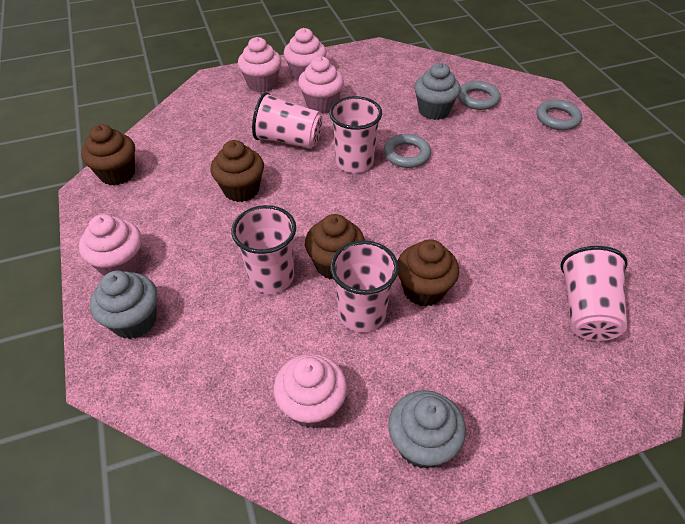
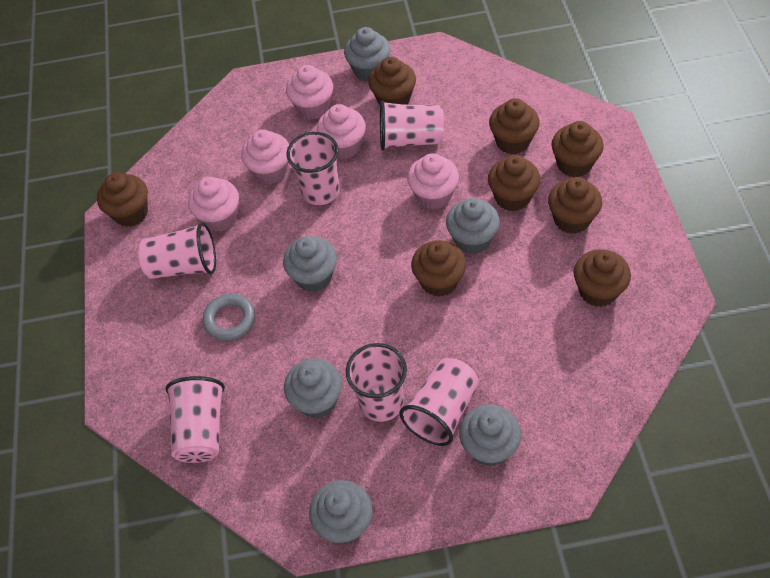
brown cupcake: [81,124,135,186] [210,140,264,202] [305,214,365,279] [398,239,459,306] = 4 -> [97,172,148,227] [368,57,416,105] [411,240,466,297] [488,155,540,211] [489,98,540,154] [548,177,602,234] [551,121,603,177] [574,249,631,307] = 8
grey cupcake: [90,271,157,339] [388,390,466,469] [414,63,461,120] = 3 -> [283,236,337,292] [284,359,342,418] [309,480,373,544] [344,27,390,82] [446,198,500,254] [459,404,521,467] = 6
grey ring: [384,134,431,168] [458,81,501,110] [537,99,582,130] = 3 -> [203,294,255,341] = 1
pink cup: [231,205,296,294] [252,92,323,149] [329,96,382,173] [330,240,399,332] [560,246,628,341] = 5 -> [138,222,216,279] [165,376,225,463] [286,132,340,205] [346,343,407,422] [380,101,444,150] [400,358,479,446] = 6

